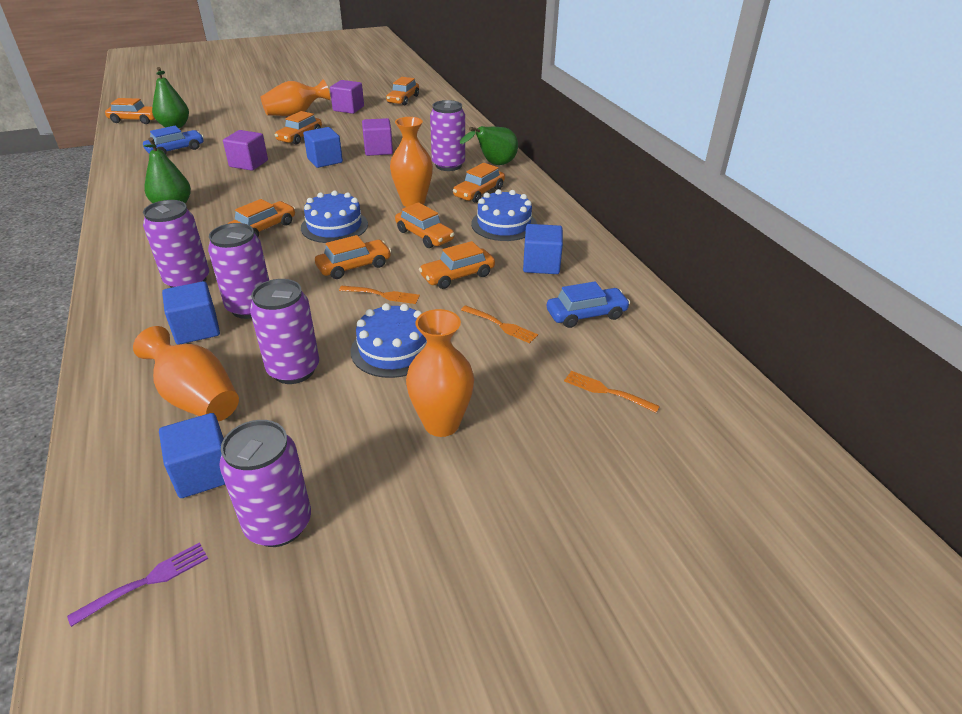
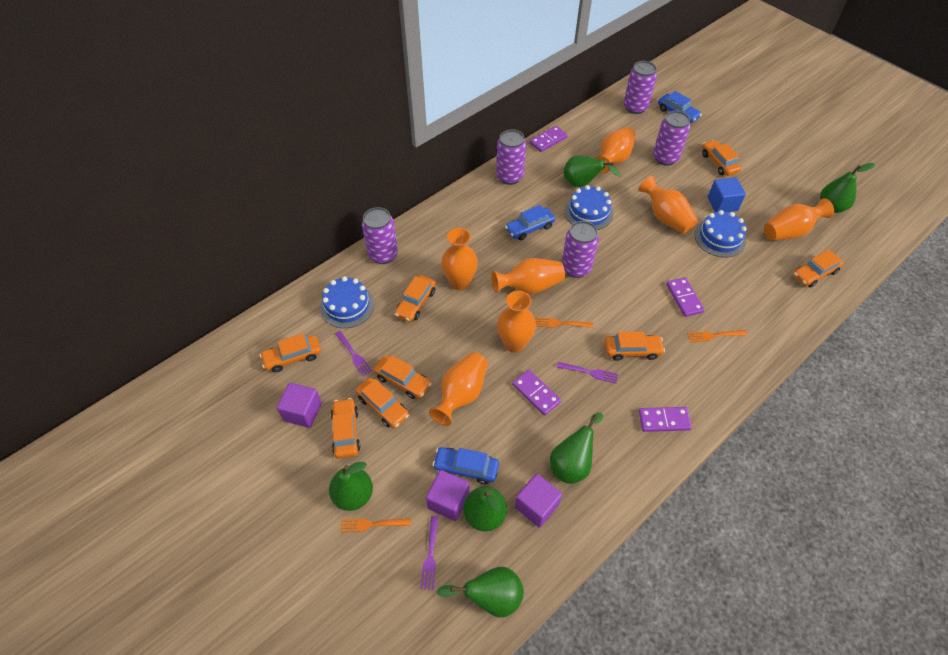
blue car: [143,126,204,155] [547,281,630,328] = 2 -> [432,447,499,484] [505,205,555,240] [658,91,702,123] = 3
blue cube: [159,413,225,498] [162,281,220,345] [303,127,343,168] [523,224,563,274] = 4 -> [708,177,746,212] = 1
green pear: [144,137,191,204] [152,67,189,128] [460,126,518,165] = 3 -> [329,462,373,511] [437,567,524,618] [463,487,507,531] [550,413,603,484] [563,155,621,187] [820,163,875,213] = 6
orange vase: [133,326,239,421] [261,79,330,116] [390,117,433,207] [406,309,474,437] = 4 -> [429,352,488,426] [441,228,478,290] [491,258,565,294] [497,291,536,353] [595,127,636,173] [638,176,698,234] [764,198,834,241] = 7
purple domino: none = 0 -> [512,369,561,416] [530,126,568,152] [639,407,692,432] [666,277,705,317] = 4
purple fork: [67,542,208,627] = 1 -> [335,331,372,377] [420,516,439,590] [557,362,618,383] = 3

